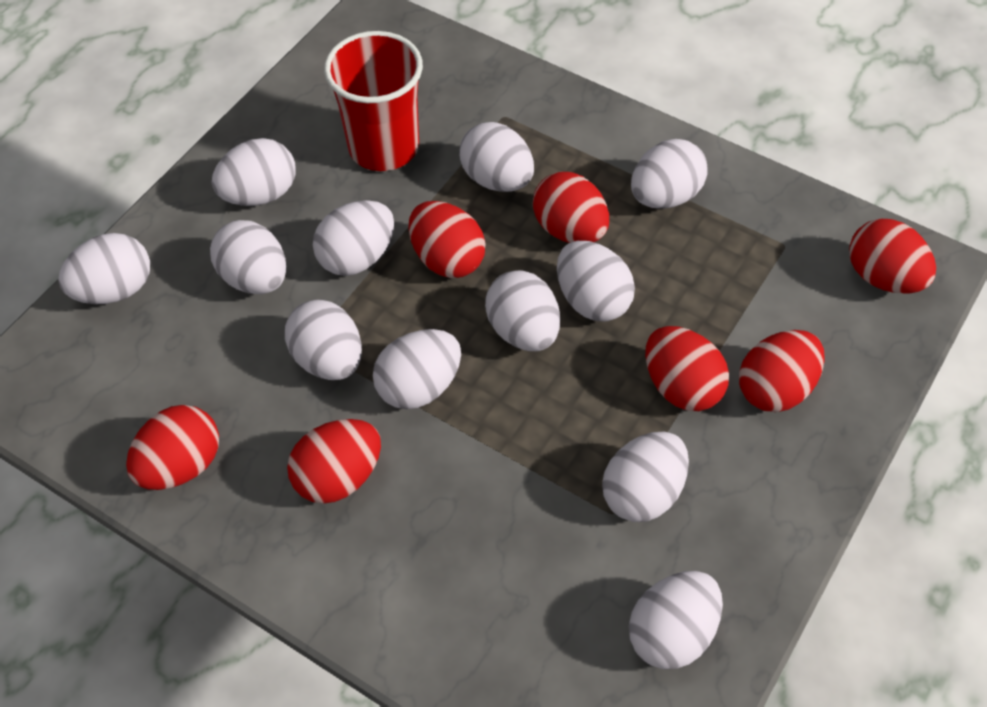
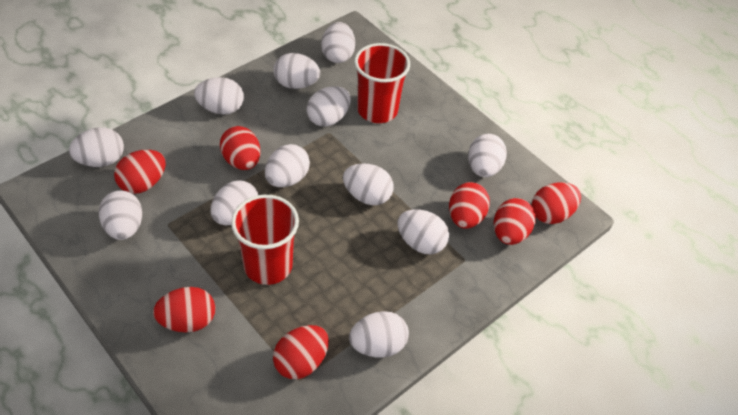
red cup: [324,31,423,171] = 1 -> [231,194,299,285] [354,43,410,123] = 2

